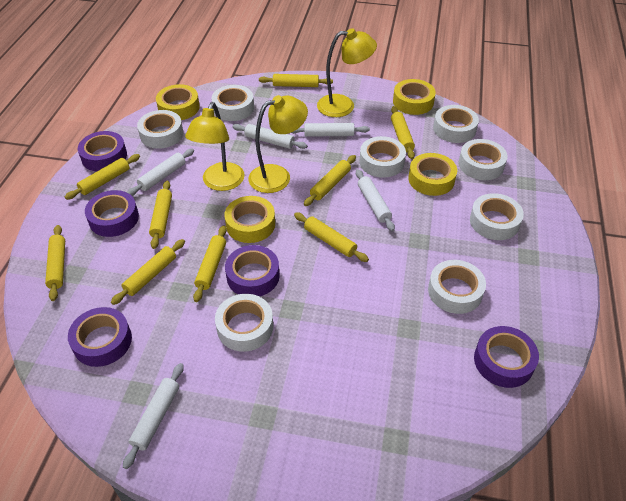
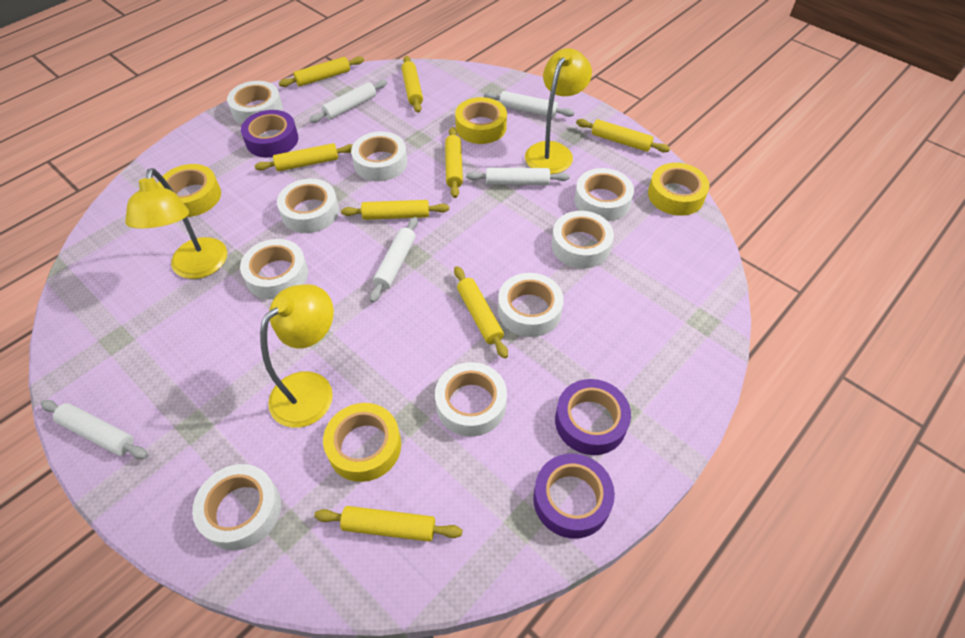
purple tape: [68,307,132,367] [78,131,127,171] [85,190,139,237] [225,245,280,297] [474,326,539,388] = 5 -> [241,110,298,158] [533,454,615,539] [555,379,631,455] = 3
white tape: [137,110,184,149] [211,85,254,121] [215,294,273,352] [359,136,406,178] [428,260,486,314] [433,105,479,143] [458,139,508,180] [470,193,524,240] = 8 -> [192,464,281,550] [227,81,283,124] [240,239,308,300] [277,179,339,233] [351,131,407,181] [435,362,507,437] [498,273,564,337] [551,211,614,268] [574,168,634,222] = 9
yellow rolling pin: [45,225,65,301] [65,154,140,200] [111,239,185,305] [149,181,172,249] [193,225,227,302] [259,74,333,87] [294,212,369,262] [304,155,356,206] [391,106,415,159] = 9 -> [255,143,353,171] [279,56,364,87] [314,506,462,542] [341,200,449,220] [402,56,423,113] [445,127,463,198] [454,266,508,359] [576,119,670,153] = 8

